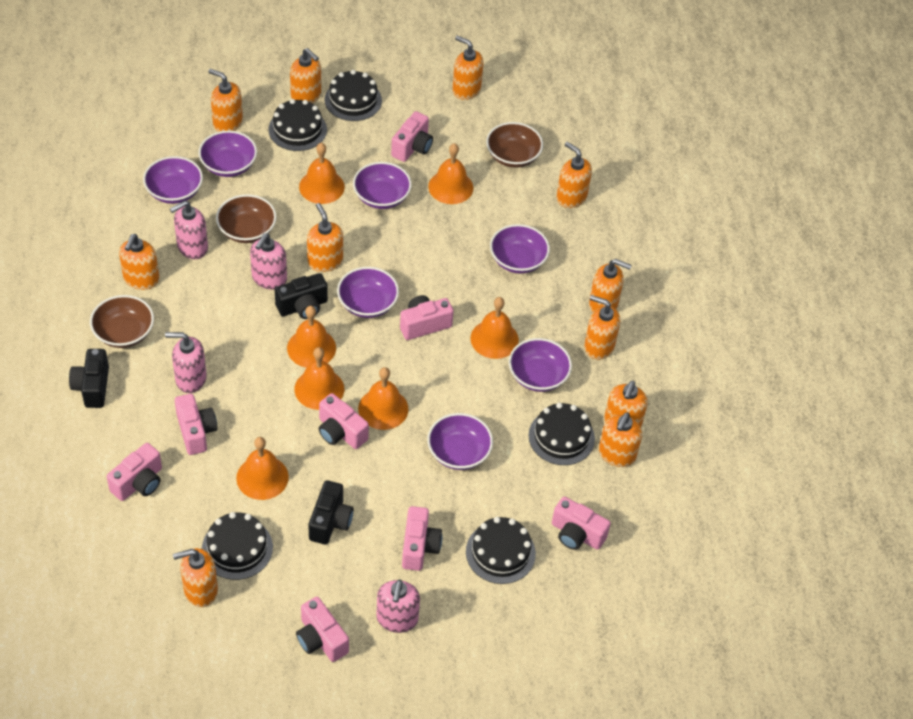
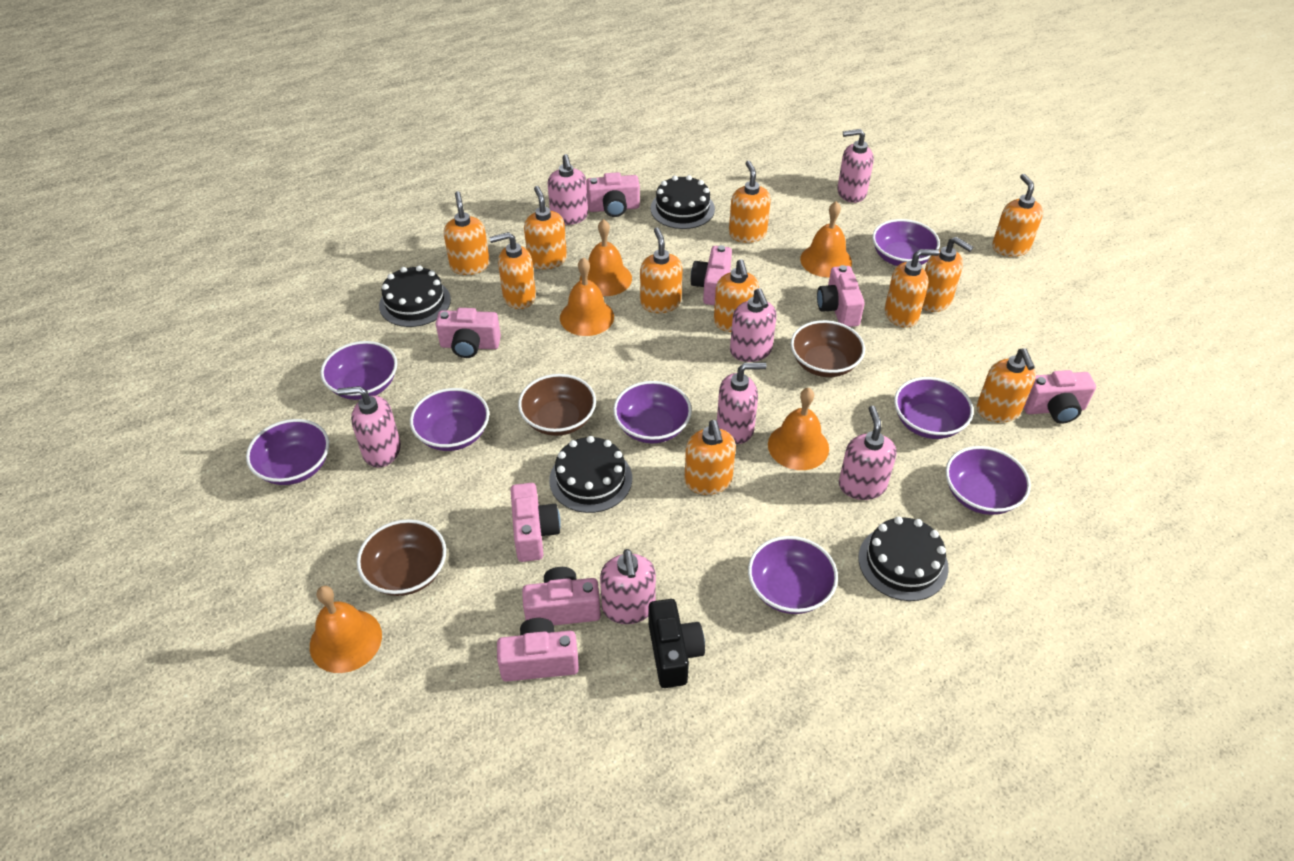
black cake: [202,512,273,580] [268,99,327,151] [325,70,382,121] [466,517,536,584] [528,403,595,465] = 5 -> [379,265,451,327] [549,436,632,513] [651,175,715,229] [859,516,949,601] = 4
black camera: [69,349,109,408] [275,273,328,319] [309,480,354,544] = 3 -> [649,599,705,688] = 1
orange bell: [236,437,289,500] [287,306,336,368] [294,347,344,410] [299,143,345,204] [358,367,408,430] [428,143,473,204] [470,297,519,359] = 7 -> [310,586,382,673] [560,257,614,336] [580,219,632,296] [768,388,829,470] [800,201,852,278] = 5
pink soap dispenser: [165,332,207,393] [170,200,208,259] [250,233,287,290] [376,579,420,633] = 4 -> [337,386,401,468] [548,154,588,225] [600,549,656,624] [717,363,766,444] [730,288,777,362] [837,129,874,203] [839,406,897,500] = 7
purple bowl: [143,156,203,204] [198,131,257,177] [337,267,399,318] [353,162,412,209] [427,413,493,470] [490,224,550,274] [509,338,572,392] = 7 -> [246,419,329,485] [320,341,397,400] [410,388,489,451] [613,381,692,443] [748,536,838,614] [872,219,940,266] [894,377,974,439] [945,446,1031,515] = 8

